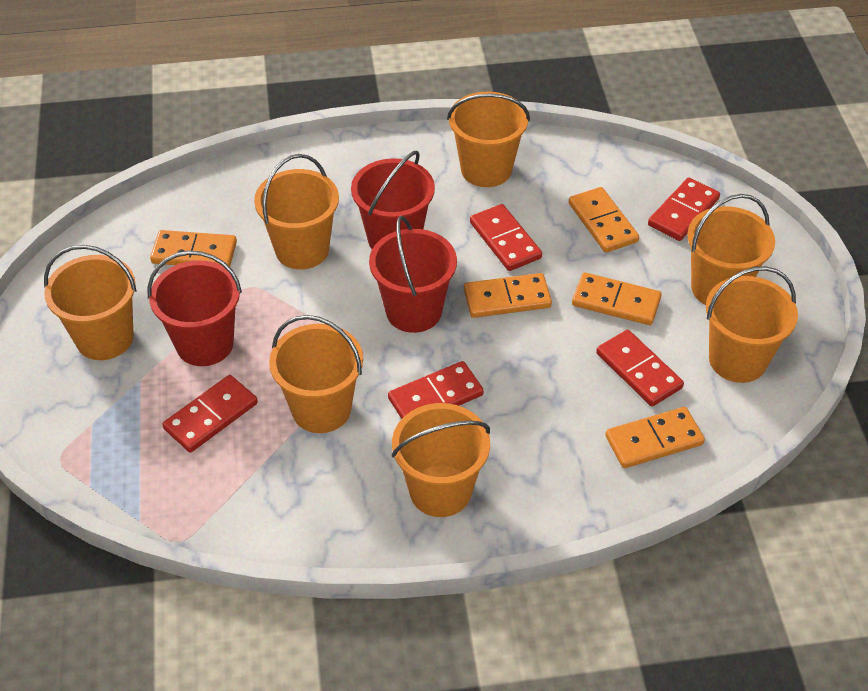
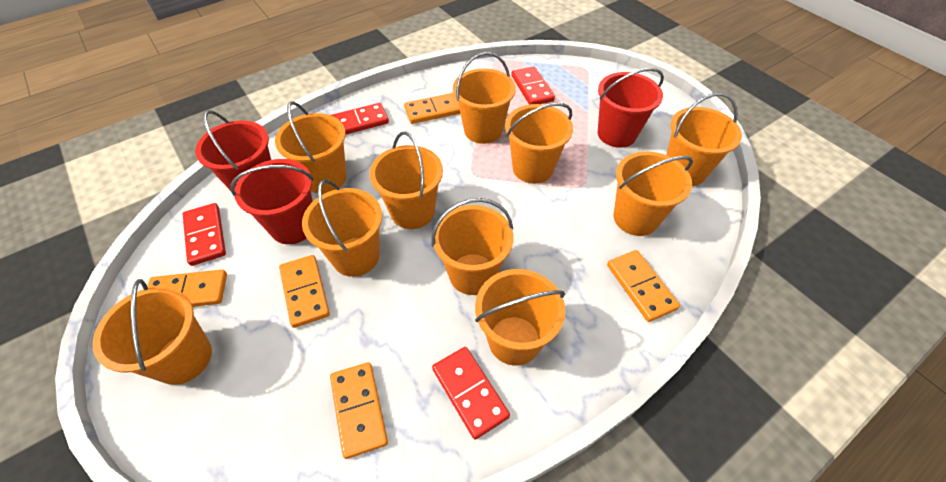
orange bucket: [44,245,137,360] [254,154,339,269] [269,315,363,433] [392,403,490,517] [447,91,530,187] [687,194,775,305] [706,266,798,383] = 7 -> [93,279,212,385] [275,101,346,194] [302,179,382,277] [369,131,443,229] [432,198,514,295] [453,52,516,144] [475,269,565,365] [505,103,573,184] [614,151,693,236] [666,93,742,186] = 10
red domino: [162,375,258,453] [388,361,484,419] [470,204,542,271] [596,330,684,406] [648,178,720,241] = 5 -> [183,203,226,266] [331,103,389,134] [432,347,510,439] [511,66,555,105] = 4

